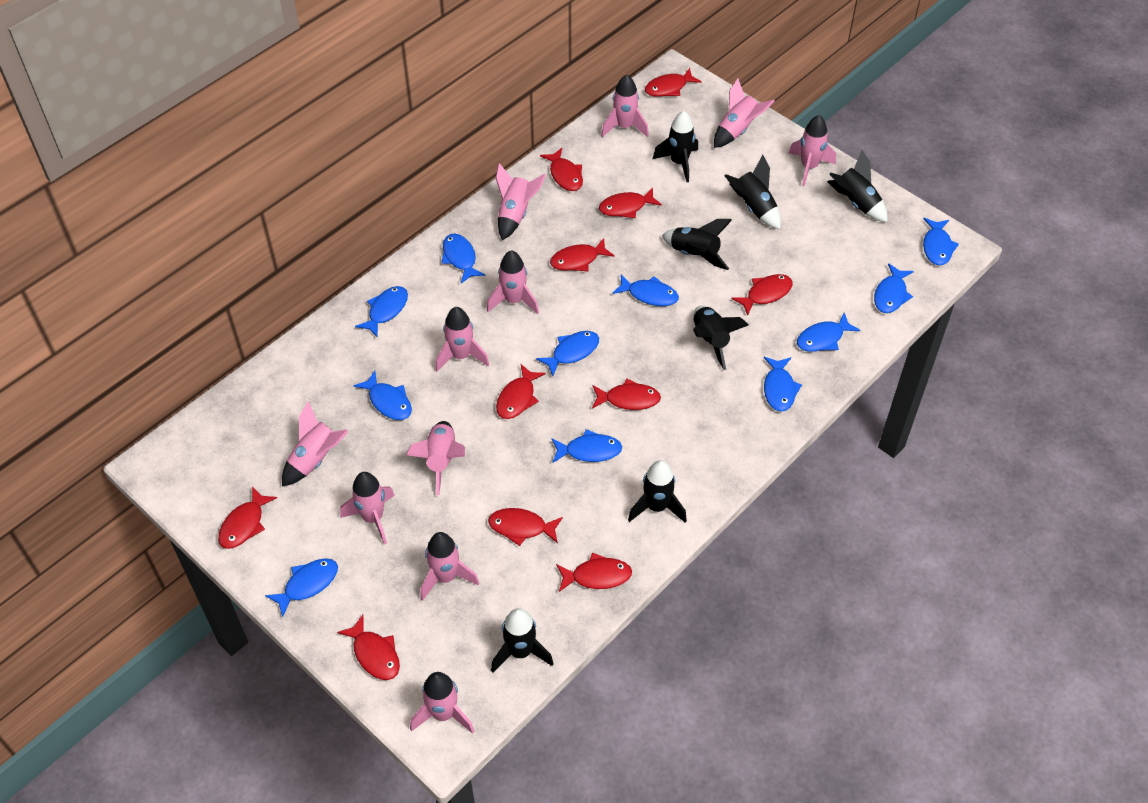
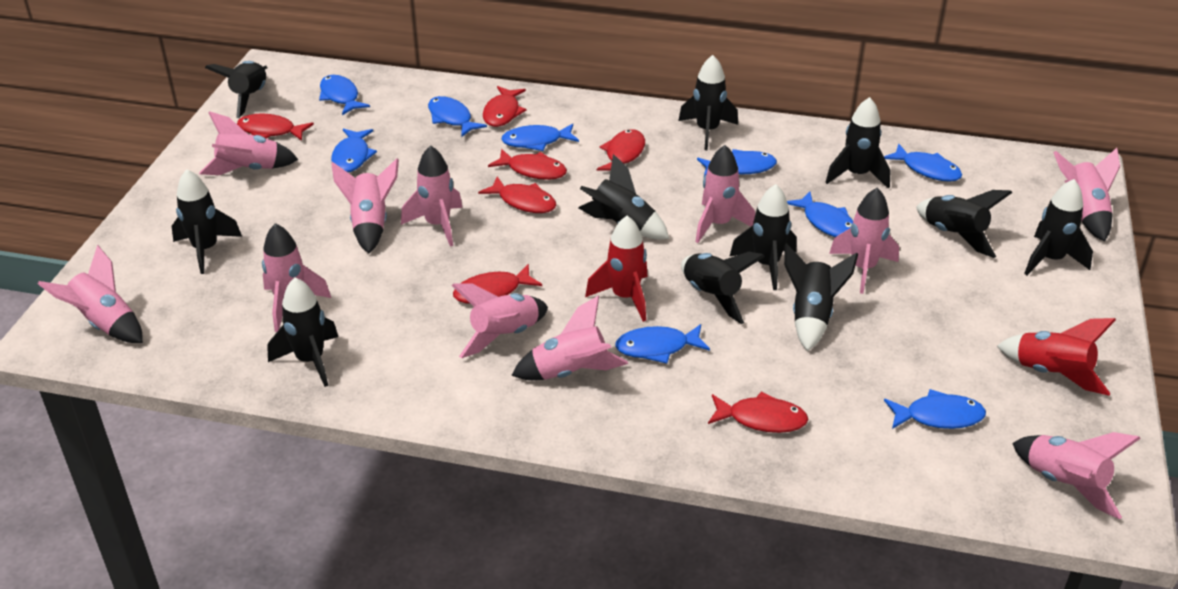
black rocket: [491,608,554,673] [628,460,687,523] [653,111,698,182] [662,219,732,270] [693,306,749,370] [724,154,781,229] [827,150,887,222] = 7 -> [172,169,242,274] [205,61,267,118] [267,277,338,387] [579,154,669,240] [679,55,738,150] [681,252,765,324] [729,184,797,290] [784,243,858,351] [825,97,891,189] [916,190,1012,258] [1024,179,1093,275] = 11
blue fish: [265,558,338,617] [354,371,412,420] [355,286,408,338] [442,234,485,283] [536,331,599,376] [551,429,622,463] [612,274,679,306] [764,357,802,412] [797,313,861,352] [874,263,914,313] [923,218,959,266] = 11 -> [319,75,370,115] [331,129,377,172] [428,96,487,137] [501,123,579,151] [615,324,710,364] [697,149,777,176] [787,192,853,237] [884,144,962,182] [884,389,986,429] = 9
red fish: [218,486,277,549] [337,615,400,680] [488,508,563,546] [496,364,546,419] [540,148,583,191] [550,238,614,271] [556,553,632,592] [592,379,661,410] [599,187,662,218] [645,68,701,97] [731,274,793,315] = 11 -> [237,114,314,141] [453,264,542,304] [478,176,556,213] [483,86,526,127] [488,149,567,180] [597,129,645,171] [708,391,809,433] = 7
red rocket: none = 0 -> [585,216,647,322] [997,318,1116,396] = 2

